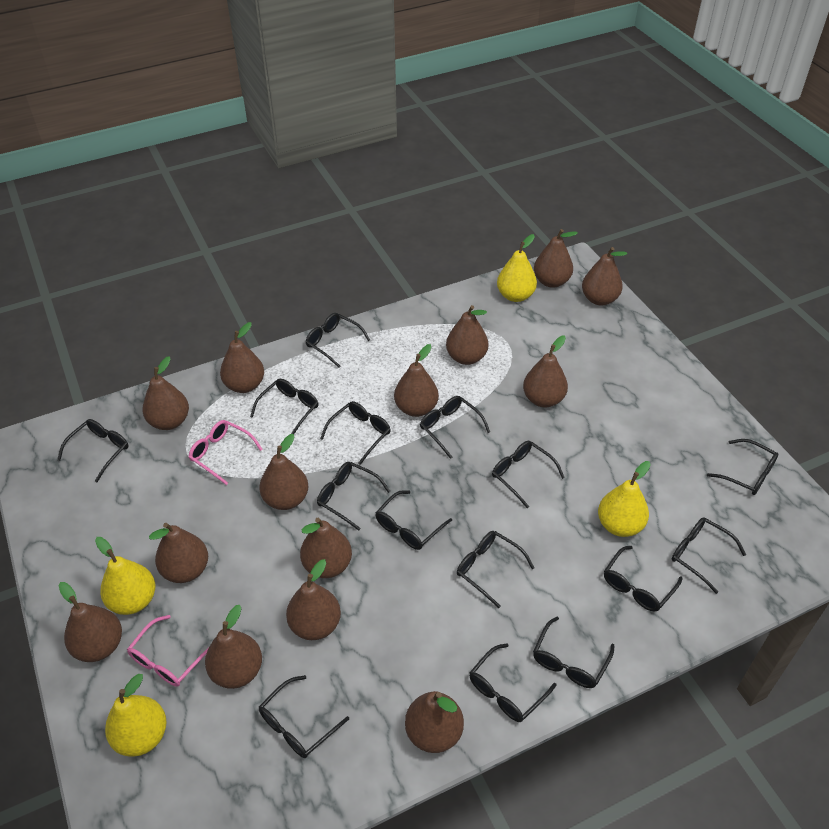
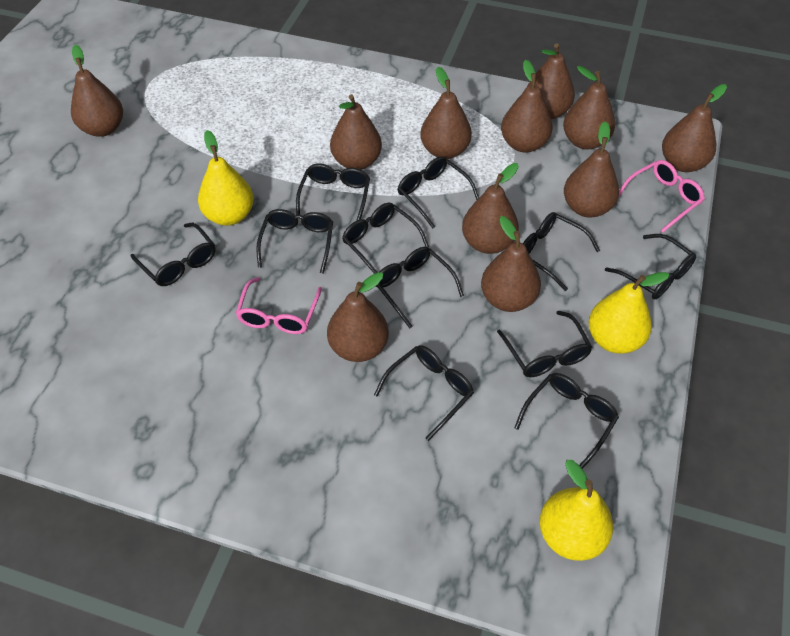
black glasses: [57,419,129,482] [250,379,318,434] [259,675,349,758] [306,313,370,368] [317,462,390,531] [320,401,391,465] [375,490,452,550] [420,396,490,459] [457,531,535,608] [469,644,556,722] [492,441,565,508] [533,617,614,688] [604,546,682,612] [672,517,746,594] [707,439,779,495] = 15 -> [131,223,215,286] [256,209,333,274] [296,163,370,221] [342,202,429,274] [374,345,474,441] [376,247,464,329] [397,156,479,228] [497,311,593,377] [514,373,619,469] [523,212,600,291] [605,234,696,299] = 11
brown pear: [59,582,122,662] [142,356,189,430] [149,523,208,583] [205,605,262,689] [220,322,264,393] [259,434,308,510] [286,559,341,640] [300,518,352,578] [394,344,439,417] [405,691,464,753] [446,305,488,365] [523,335,568,407] [534,229,578,288] [582,247,627,305] = 14 -> [71,44,123,137] [327,272,389,362] [330,94,382,170] [420,67,472,159] [462,163,519,254] [481,216,541,312] [501,60,552,152] [527,44,575,119] [563,66,615,149] [564,121,619,218] [662,84,727,172] = 11
yellow pear: [95,537,155,615] [105,674,167,757] [497,234,537,302] [598,461,651,537] = 4 -> [198,130,254,226] [540,460,613,561] [588,272,669,354] = 3

